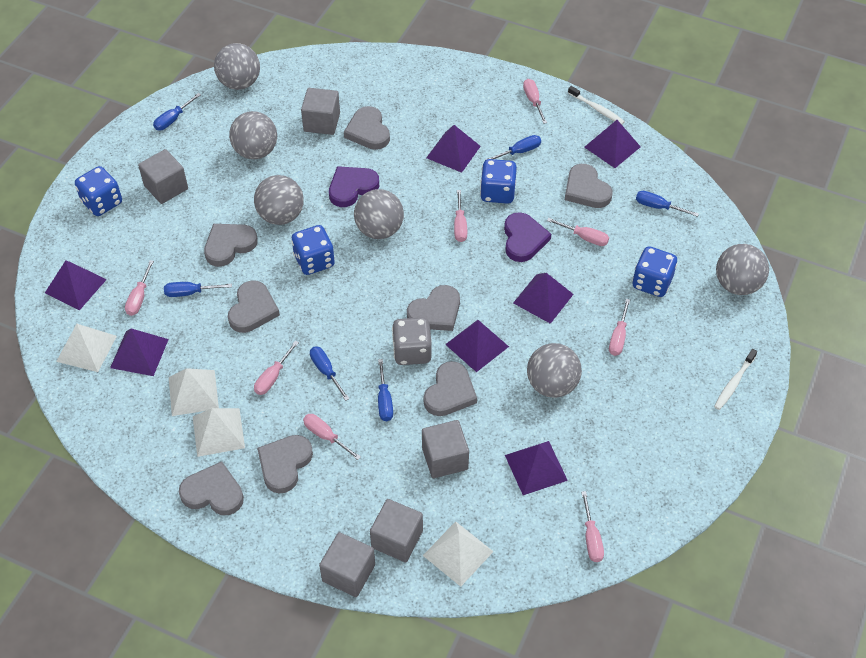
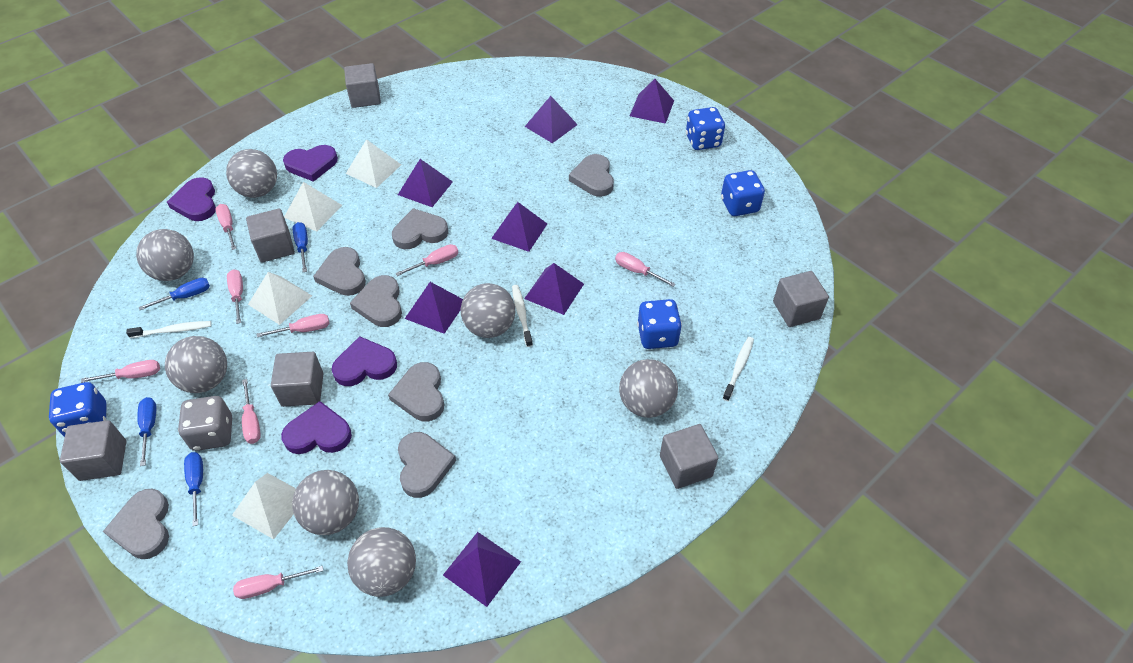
blue screwdriver: [153,93,201,130] [164,282,232,297] [310,346,350,401] [378,359,393,421] [485,135,541,160] [636,191,699,217] = 6 -> [137,397,156,466] [139,278,210,310] [184,452,203,526] [293,222,308,272] = 4
grey ball: [214,43,260,90] [229,111,277,159] [254,175,304,225] [354,189,404,239] [527,343,582,398] [716,244,769,295] = 6 -> [136,229,194,281] [165,336,227,393] [226,149,277,198] [292,470,359,535] [347,527,416,597] [461,283,515,338] [619,359,678,418] = 7
grey cube: [138,149,188,204] [301,88,340,135] [319,532,375,597] [370,499,423,562] [422,420,469,478] = 5 -> [60,420,126,481] [246,208,295,262] [271,352,324,407] [344,63,381,108] [660,424,718,489] [773,271,829,327] = 6
grey heart: [179,461,244,515] [204,224,258,267] [228,280,280,333] [257,435,313,493] [344,106,390,150] [407,285,460,331] [424,361,477,416] [565,164,613,208] = 8 -> [103,489,169,559] [313,247,366,296] [350,275,402,327] [388,362,444,421] [392,208,448,249] [398,432,456,498] [569,154,614,197] = 7
purple heart: [329,166,379,207] [504,212,551,262] = 2 -> [167,177,216,221] [281,401,352,454] [283,145,338,182] [332,336,397,386] = 4
white toothbrush: [568,86,625,125] [714,349,757,410] = 2 -> [126,321,212,338] [512,285,533,347] [722,337,754,401] = 3

